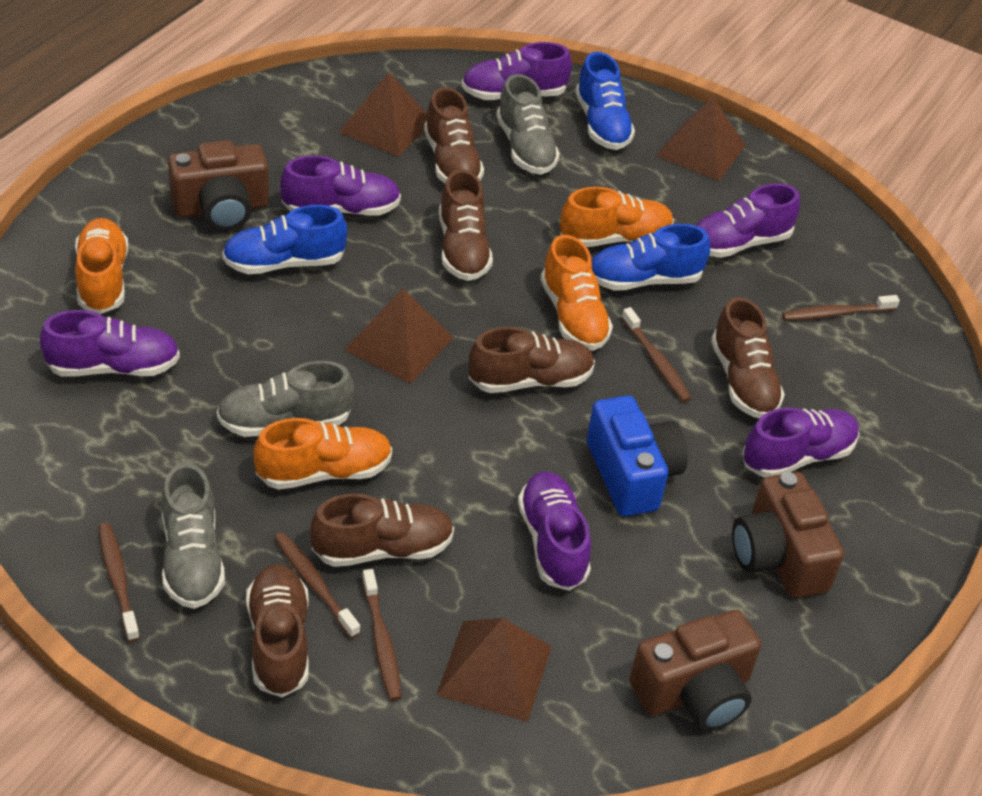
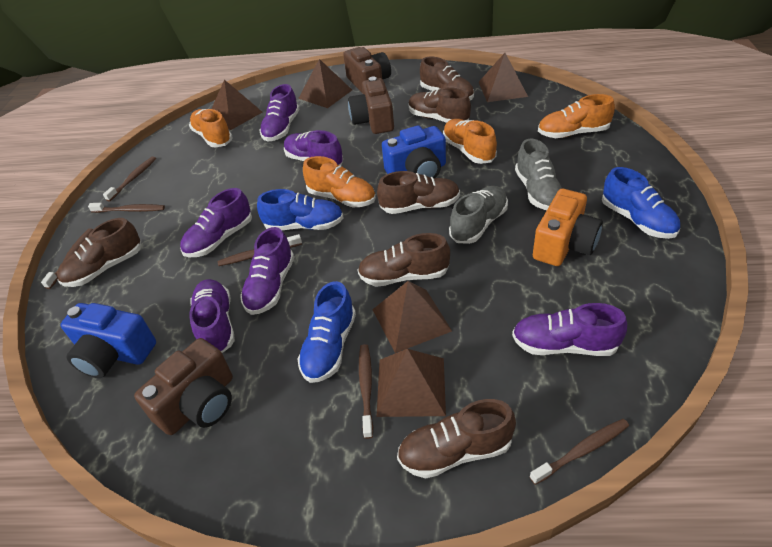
blue camera: [587,395,688,517] = 1 -> [60,303,156,378] [382,125,446,178] = 2
brown pyramid: [339,72,427,157] [344,289,454,384] [436,618,552,722] [656,98,746,181] = 4 -> [212,80,262,130] [298,59,352,108] [372,281,452,353] [376,349,446,417] [479,53,528,102] = 5
brown toothbrush: [99,523,140,642] [274,532,360,638] [362,569,402,701] [622,307,692,402] [782,295,900,321] = 5 -> [41,228,93,289] [88,203,165,213] [103,156,156,202] [217,234,302,266] [359,344,373,439] [529,419,629,485] = 6
grey shoe: [162,463,225,609] [217,361,354,437] [496,74,560,175] = 3 -> [449,186,508,244] [515,139,562,210] = 2
orange camera: none = 0 -> [533,189,603,266] = 1

